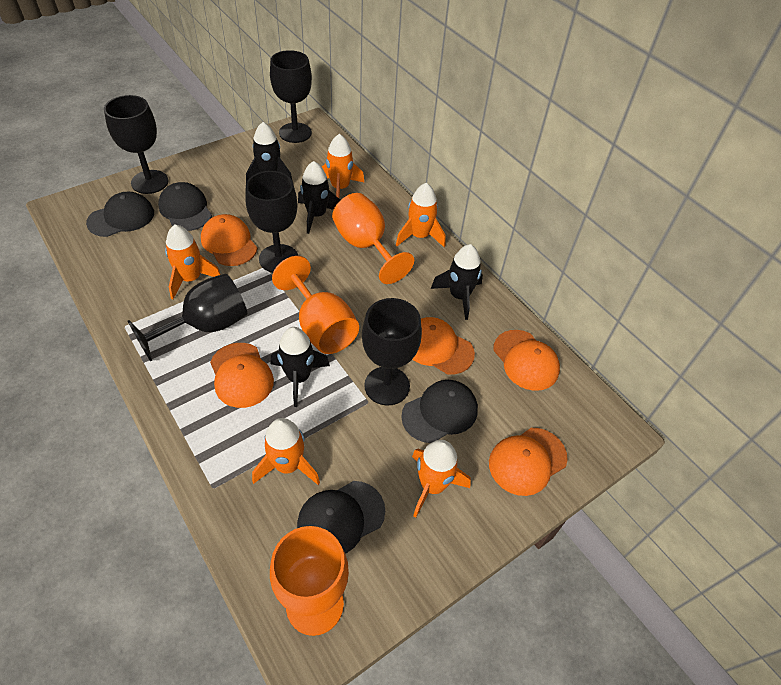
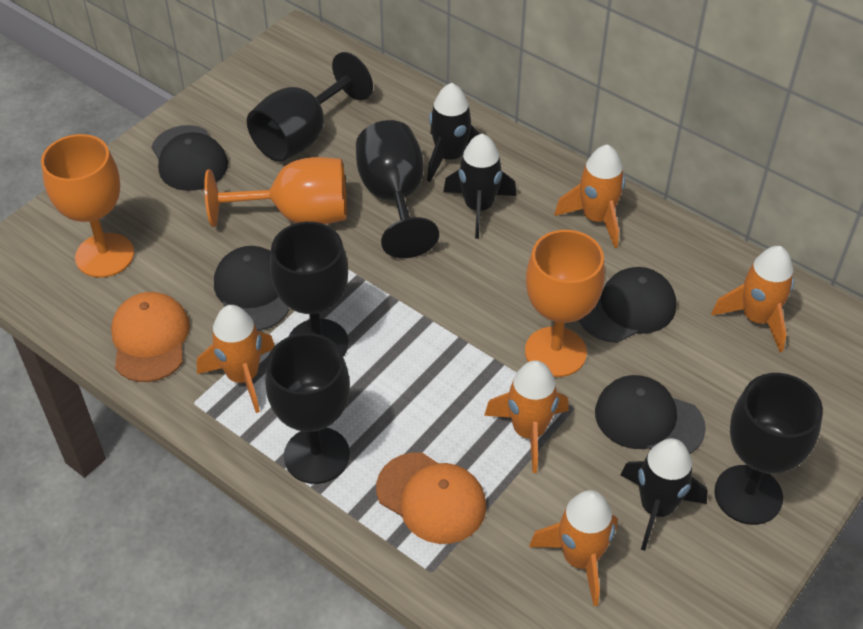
black rocket: [246,122,293,183] [271,327,330,407] [298,161,340,234] [431,244,483,320] = 4 -> [427,83,480,182] [443,134,517,239] [621,438,708,551] = 3
orange cap: [201,214,257,266] [210,343,274,408] [412,317,475,375] [489,428,568,496] [493,330,560,391] = 5 -> [111,292,190,382] [376,452,486,544] = 2

